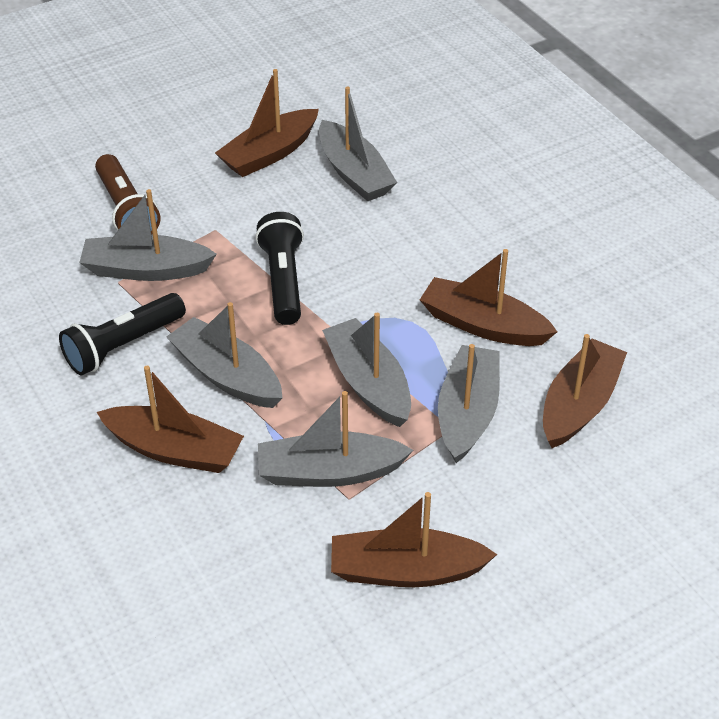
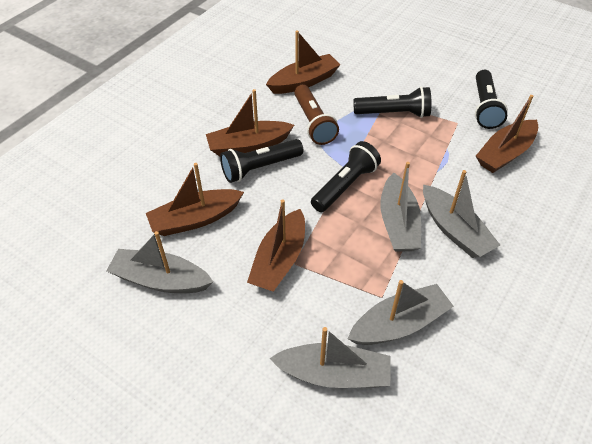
black flashlight: [59,293,186,376] [255,212,304,325] = 2 -> [220,139,304,183] [311,141,381,212] [353,87,431,118] [475,70,508,129] = 4
grey boat: [79,189,217,281] [166,302,283,408] [258,391,413,487] [319,86,397,201] [322,313,411,427] [438,344,500,463] = 6 -> [106,231,213,293] [269,327,391,388] [348,280,454,345] [380,162,421,252] [423,170,500,258] = 5

